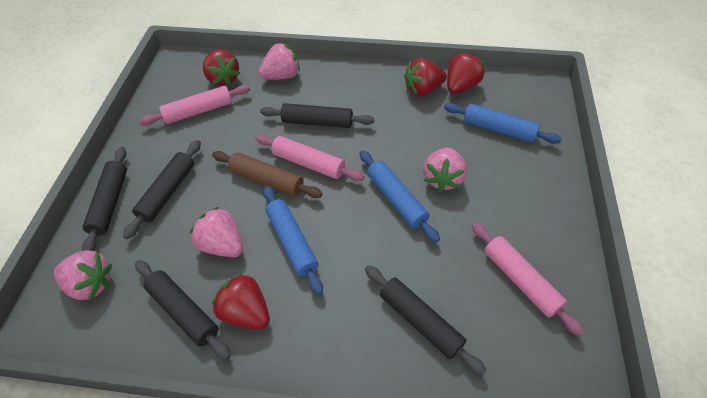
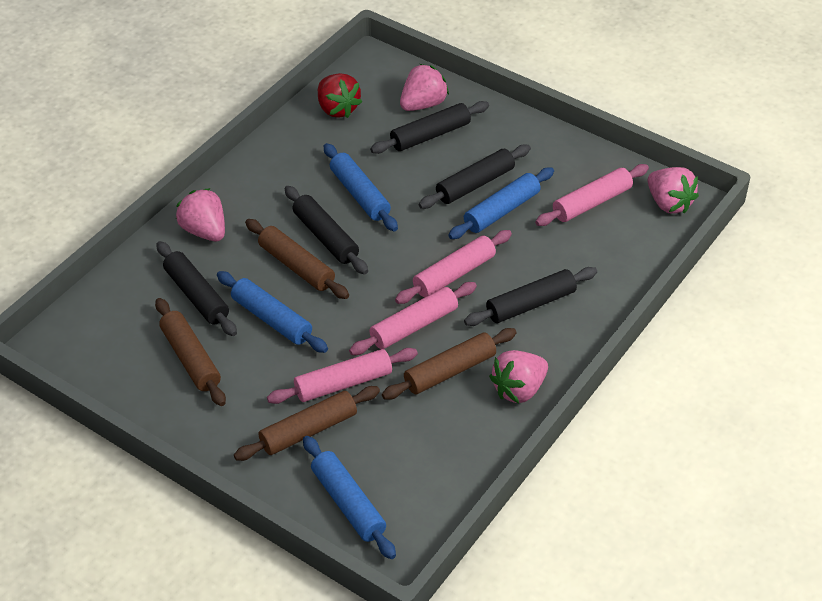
blue rolling pin: [263,186,323,295] [360,150,440,243] [444,103,562,144] = 3 -> [217,271,328,353] [303,436,396,559] [324,143,398,232] [448,167,554,239] = 4
brown rolling pin: [212,151,323,198] = 1 -> [155,298,226,406] [234,386,380,461] [245,219,349,299] [382,328,517,400] = 4
pink rolling pin: [139,85,251,126] [255,134,364,181] [471,222,585,336] = 3 -> [267,348,418,404] [349,282,477,355] [395,230,512,304] [535,164,649,226] = 4
red strawberry: [203,50,240,86] [212,273,270,329] [404,58,447,96] [447,53,485,94] = 4 -> [318,73,362,118] = 1

